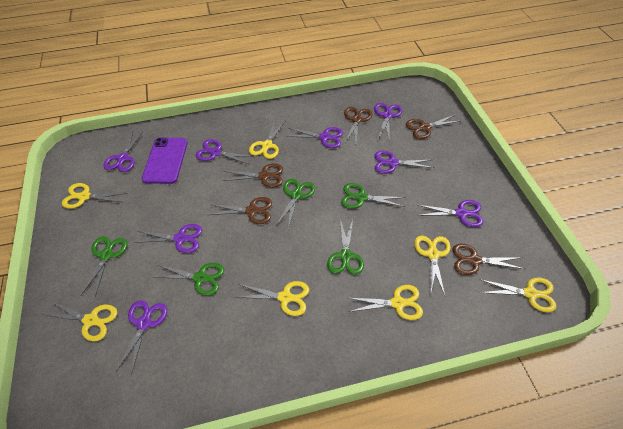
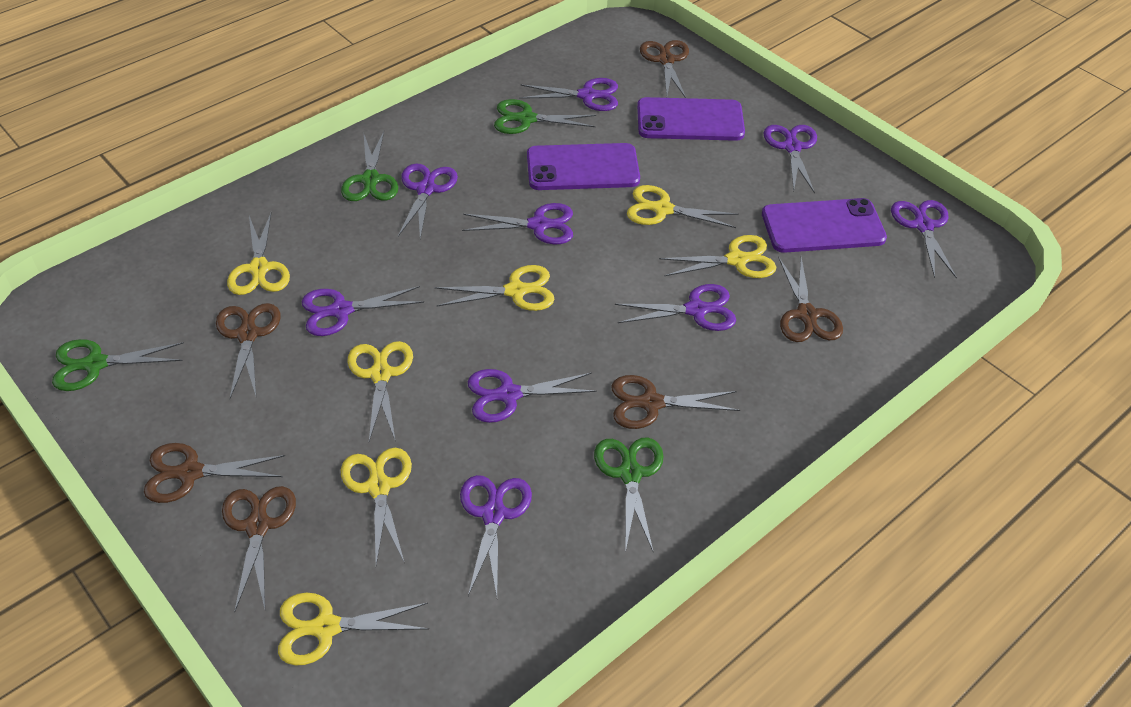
brown scissors: [209,197,272,224] [223,163,283,187] [344,107,372,143] [406,114,459,139] [452,244,525,275] = 5 -> [144,443,285,503] [216,303,281,398] [222,486,296,612] [611,375,740,429] [640,40,689,98] [778,257,843,342] = 6
green scissors: [81,237,127,297] [155,263,224,296] [276,178,315,229] [327,219,364,275] [341,183,405,209] = 5 -> [52,339,184,391] [341,132,398,201] [494,99,596,134] [594,438,664,553] = 4
purple phone: [142,138,188,184] = 1 -> [527,143,640,190] [637,97,745,141] [762,198,887,253] = 3
purple scissors: [103,132,143,172] [115,300,167,375] [134,224,202,253] [196,139,254,165] [286,127,343,148] [374,103,402,139] [374,151,434,174] [417,200,484,227] = 8 -> [302,286,424,336] [398,163,458,239] [460,475,532,596] [462,203,573,244] [468,369,597,423] [519,78,618,111] [615,284,736,331] [764,125,817,194] [891,200,957,279] = 9

